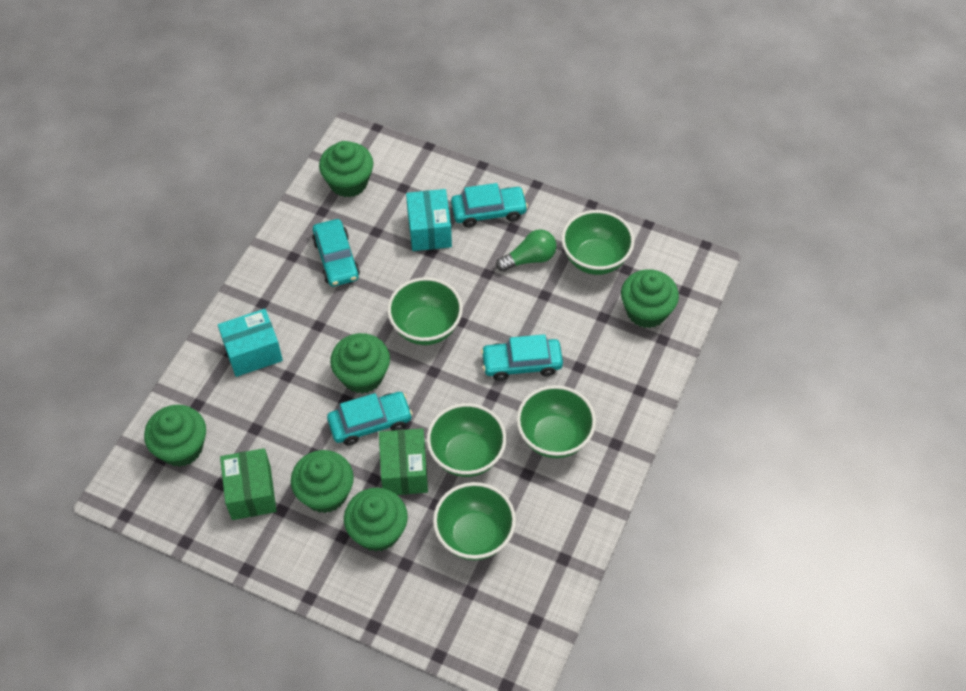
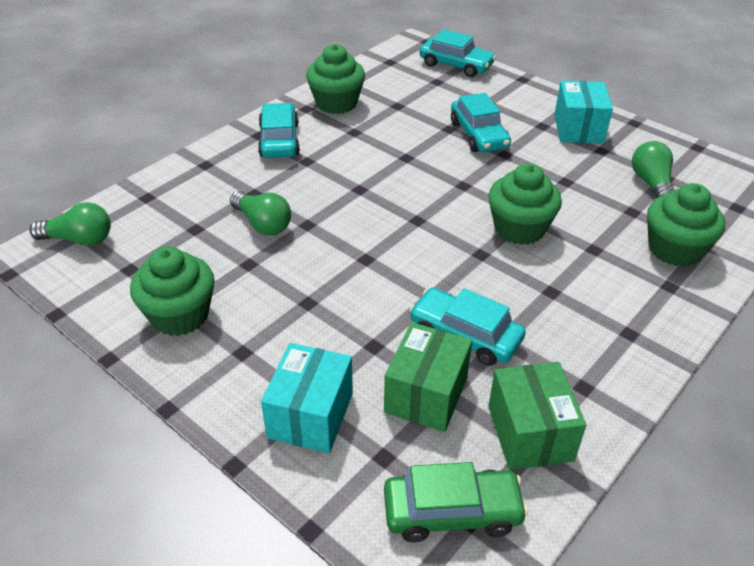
green bowl: [387,277,463,345] [427,403,506,477] [433,482,516,560] [517,385,596,458] [561,210,634,275] = 5 -> none = 0
green car: none = 0 -> [384,462,528,542] = 1
green cupcake: [144,405,206,467] [291,450,354,513] [319,141,373,198] [330,333,390,394] [344,488,408,552] [621,269,679,328] = 6 -> [130,246,215,336] [306,44,365,114] [488,163,562,245] [647,183,725,267] = 4
green light bulb: [496,229,557,272] = 1 -> [29,202,111,246] [230,191,291,235] [632,141,673,198] = 3

